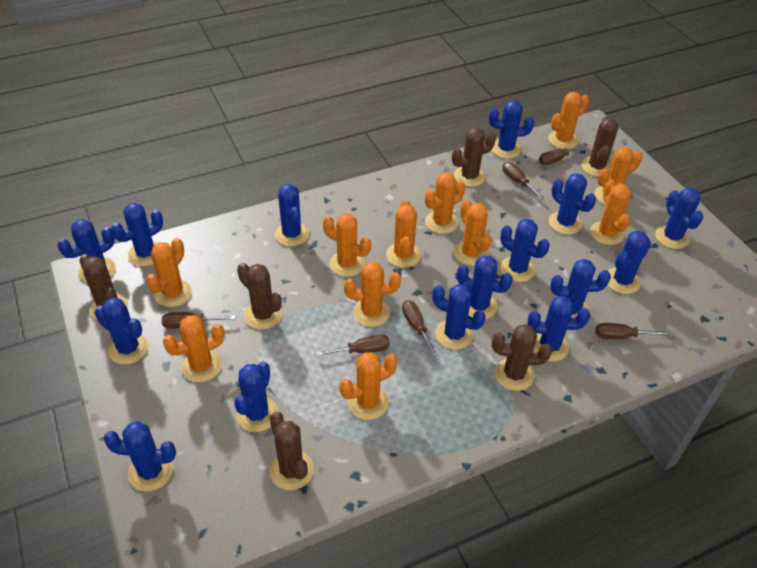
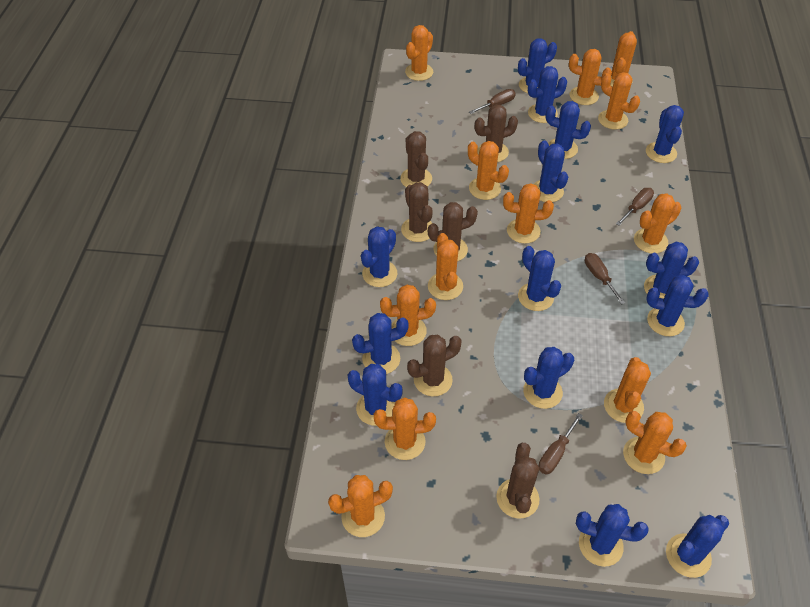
blue cactus: [57,219,116,282] [95,298,148,365] [104,421,176,491] [111,203,163,266] [234,362,278,432] [275,184,309,246] [432,284,486,350] [457,255,513,319] [489,100,534,159] [500,219,550,282] [528,296,590,362] [549,173,596,234] [550,259,611,318] [608,231,651,294] [655,188,703,249] = 15 -> [348,364,403,426] [352,313,409,374] [361,227,397,287] [518,38,557,93] [518,246,561,311] [523,347,574,409] [528,66,567,123] [534,140,568,202] [545,101,591,159] [576,504,649,567] [644,242,699,299] [646,105,684,163] [647,275,708,336] [666,515,729,578] = 14
brown screwdriver: [162,312,235,329] [316,335,390,356] [402,300,438,357] [502,162,545,200] [539,143,588,165] [596,323,669,339] = 6 -> [469,89,516,114] [538,413,583,475] [585,253,625,305] [616,188,654,226] = 4
orange cactus: [146,238,192,307] [163,315,225,382] [323,213,371,277] [339,352,398,420] [344,261,401,327] [386,200,421,268] [425,172,465,234] [454,199,492,266] [548,92,589,149] [590,180,631,245] [595,147,643,205] = 11 -> [328,475,393,537] [374,397,436,460] [380,285,436,346] [405,25,433,81] [428,233,463,300] [468,141,509,200] [503,183,554,244] [569,49,612,105] [598,72,640,130] [604,357,651,423] [610,31,637,87] [623,411,687,474] [634,193,681,253] = 13

